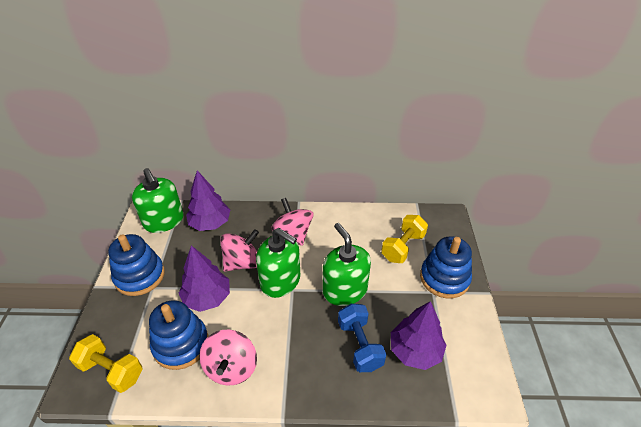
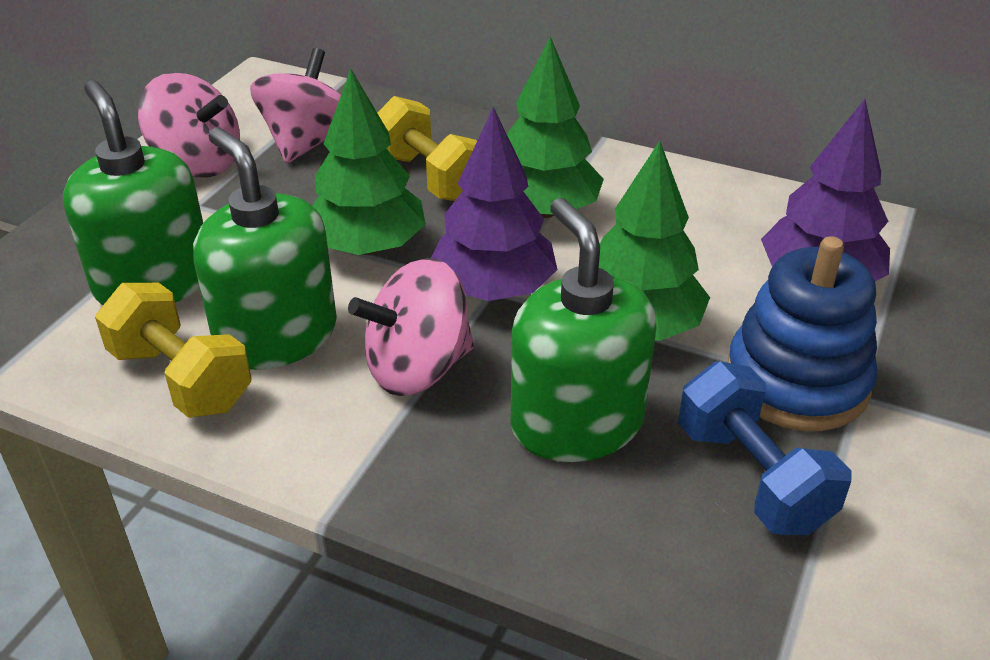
blue stacking toy: [108,234,165,296] [149,300,209,370] [420,236,472,298] = 3 -> [727,236,877,431] = 1
green tree: none = 0 -> [313,69,426,255] [507,36,604,218] [599,141,710,341] = 3
purple tree: [179,246,230,312] [186,170,230,231] [391,301,446,370] = 3 -> [431,107,557,301] [761,99,890,281] = 2

